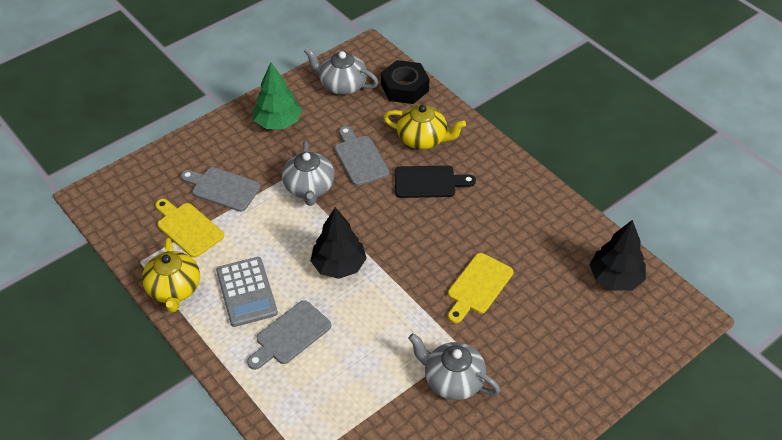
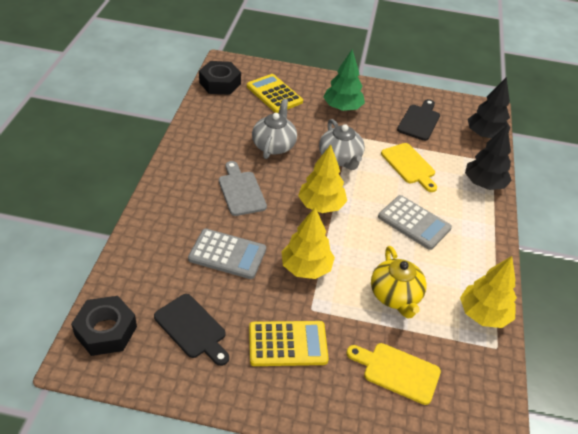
black cutting board: [394,165,476,198] = 1 -> [154,294,229,366] [397,99,440,141] = 2
black nut: [381,60,429,104] = 1 -> [71,296,137,356] [199,61,241,95] = 2
grey calculator: [216,257,278,327] = 1 -> [188,229,266,279] [378,195,452,250] = 2
grey cutting board: [181,167,261,212] [247,300,331,370] [335,126,389,186] = 3 -> [219,161,267,216] = 1
grey teapot: [282,141,335,206] [304,47,379,95] [408,333,500,400] = 3 -> [252,99,297,159] [319,119,365,170] = 2
yellow calculator: none = 0 -> [247,74,303,113] [249,321,329,366] = 2
yellow teapot: [142,237,200,313] [383,104,466,149] = 2 -> [371,246,427,318] = 1
yellow tree: none = 0 -> [281,208,335,279] [298,145,347,213] [460,256,517,328] = 3

